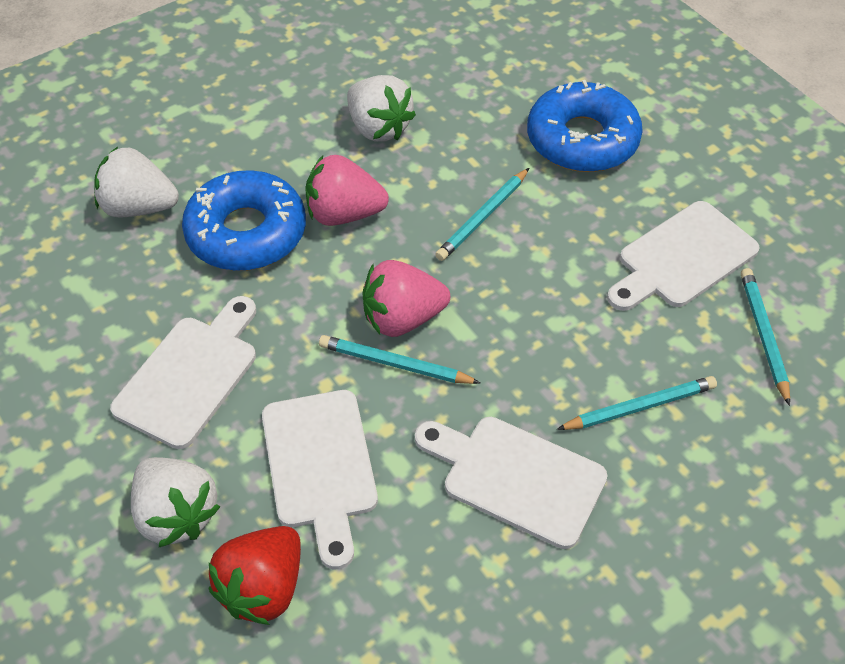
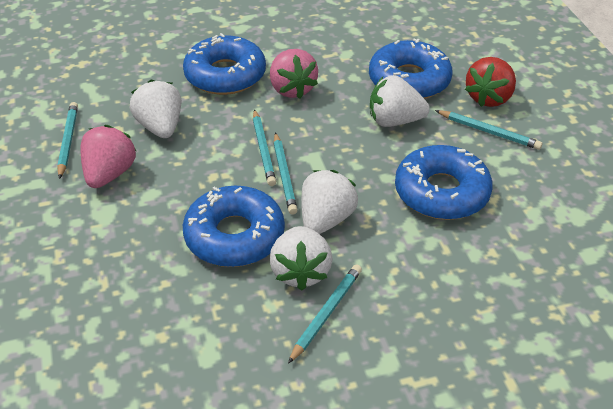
blue donut: [182,170,306,271] [527,80,643,172] = 2 -> [183,33,266,95] [183,186,285,267] [369,38,453,99] [395,145,493,220] = 4
turquoise pencil: [319,335,480,384] [435,168,529,261] [557,376,717,430] [741,268,790,406] = 4 -> [57,102,78,179] [253,109,276,186] [274,132,298,215] [288,264,362,364] [435,110,542,150] = 5
white cutting board: [110,296,256,449] [262,390,378,569] [415,417,608,549] [607,201,760,311] = 4 -> none = 0
white strawberry: [94,147,179,217] [131,457,220,547] [347,75,416,142] = 3 -> [129,79,182,138] [270,226,333,291] [301,170,358,234] [370,75,430,127] = 4

